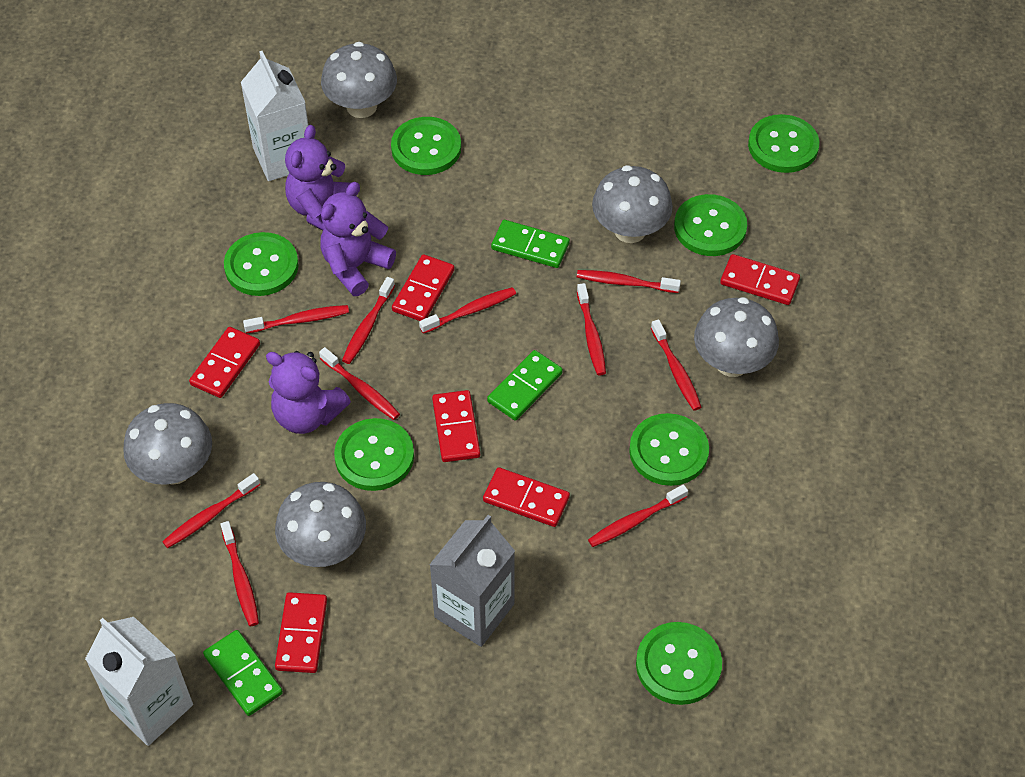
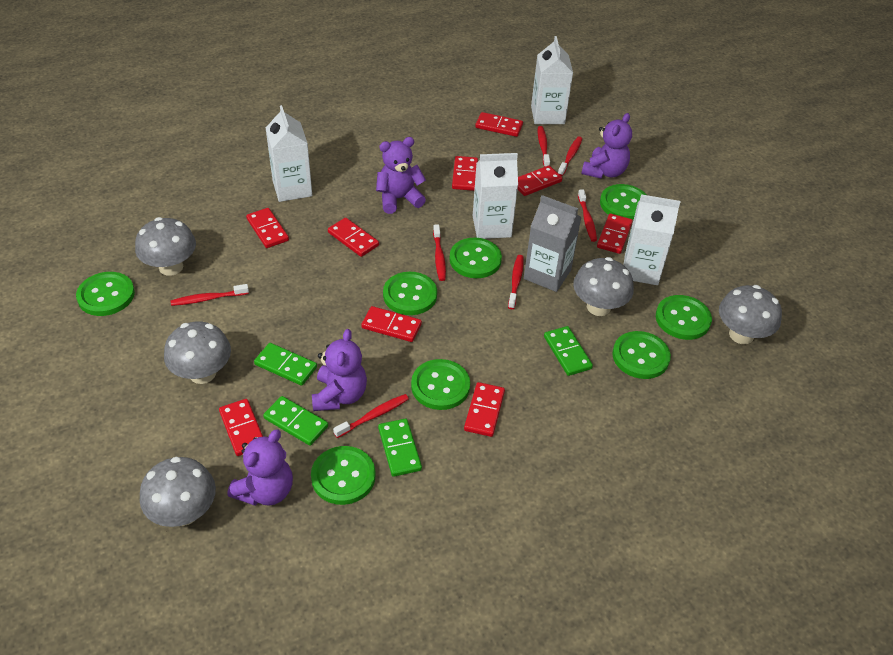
green button: [224,232,299,296] [334,418,414,491] [391,117,461,175] [629,413,709,486] [636,622,722,705] [674,194,747,256] [748,114,819,173] = 7 -> [76,272,135,316] [311,446,376,505] [383,272,437,315] [411,359,470,410] [449,238,502,278] [600,184,646,220] [612,331,671,379] [656,295,712,340] = 8
green domino: [203,630,283,716] [487,350,563,421] [491,220,570,268] = 3 -> [254,343,317,386] [263,396,328,446] [378,419,422,477] [544,326,593,376] = 4
purple teddy bear: [266,351,351,434] [285,125,350,230] [320,182,396,296] = 3 -> [228,429,293,506] [312,329,367,411] [376,137,426,214] [581,113,632,179] = 4
red domino: [189,327,260,398] [275,592,327,673] [392,254,454,321] [432,390,480,462] [483,467,570,527] [720,254,800,305] = 6 -> [219,399,263,456] [246,208,289,248] [328,218,379,257] [361,306,422,342] [452,156,478,191] [464,382,505,437] [475,112,523,137] [517,165,562,196] [597,214,633,254] = 9
red toothbrush: [162,473,260,548] [220,521,259,626] [243,305,349,333] [319,347,400,420] [342,277,395,364] [419,287,516,334] [577,270,681,293] [577,283,606,375] [588,485,688,547] [651,320,701,411] = 10 -> [170,284,249,306] [333,394,409,438] [433,224,446,281] [508,255,524,309] [538,126,550,167] [558,137,582,176] [578,189,597,242] = 7
white carton: [85,617,193,746] [241,51,308,181] = 2 -> [266,105,312,202] [473,153,518,239] [531,36,573,124] [624,194,680,285] = 4

